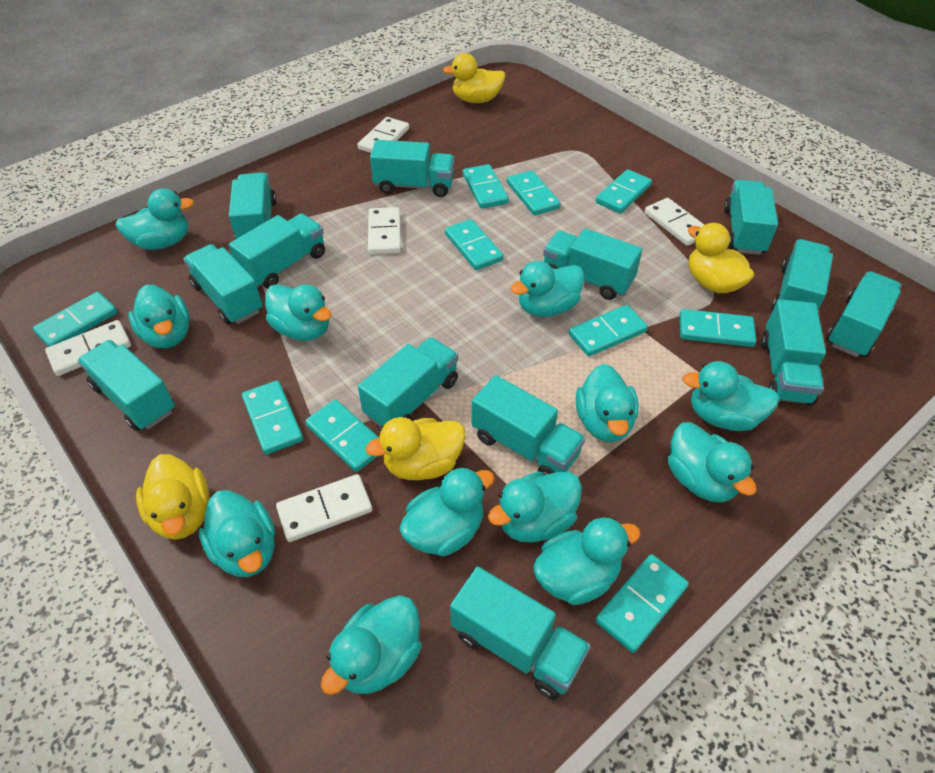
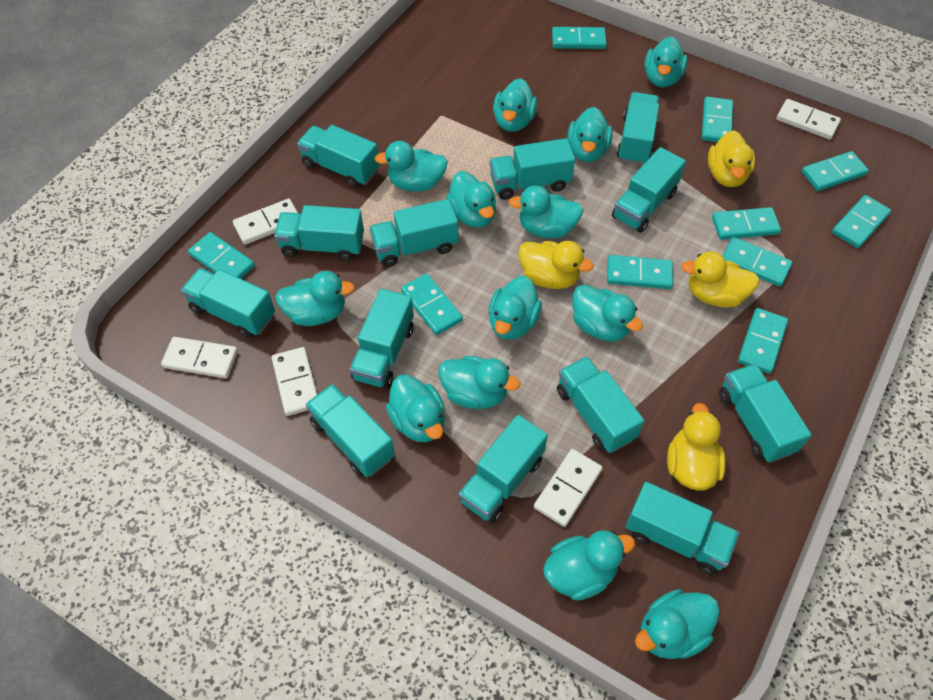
turquoise duck: [115,188,194,250] [129,285,190,348] [199,490,275,577] [265,284,331,341] [321,596,422,695] [399,467,495,557] [488,471,582,543] [511,261,585,317] [533,518,641,605] [576,364,639,442] [668,422,757,503] [682,361,779,431] = 12 -> [275,271,355,326] [374,141,448,192] [386,375,445,442] [438,356,521,409] [446,171,496,228] [488,276,542,340] [493,78,537,132] [509,185,584,238] [543,530,635,601] [568,107,613,162] [572,285,643,342] [635,589,720,659] [644,37,688,87] = 13

